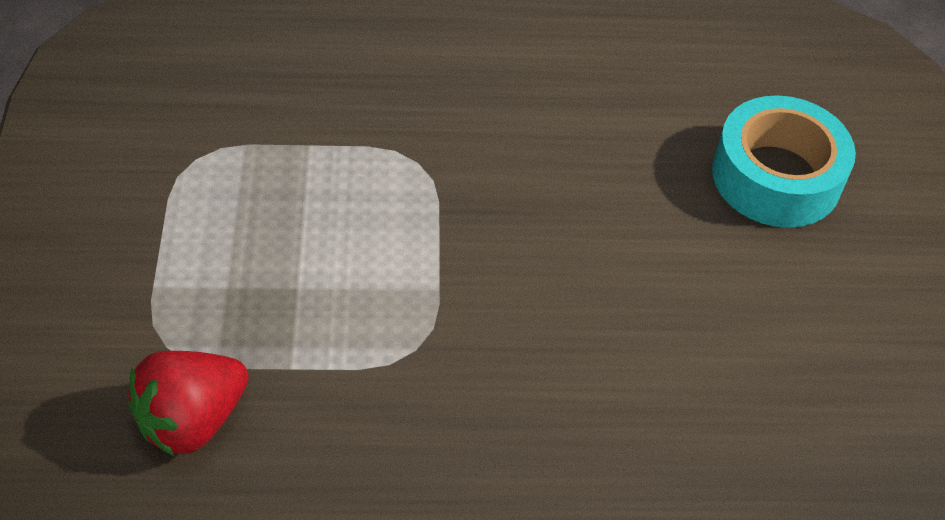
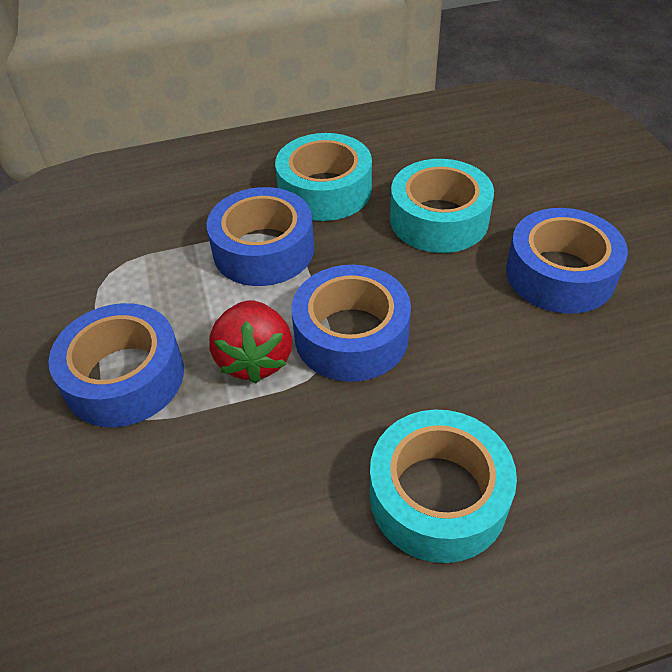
blue tape: none = 0 -> [48,303,184,427] [207,187,314,286] [292,265,411,382] [506,208,628,314] = 4
turquoise tape: [712,95,856,228] = 1 -> [275,133,372,221] [370,410,517,563] [390,159,494,253] = 3

